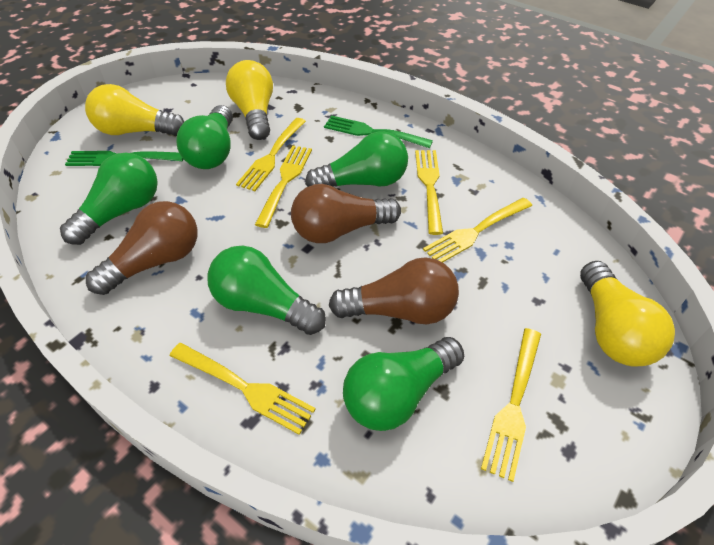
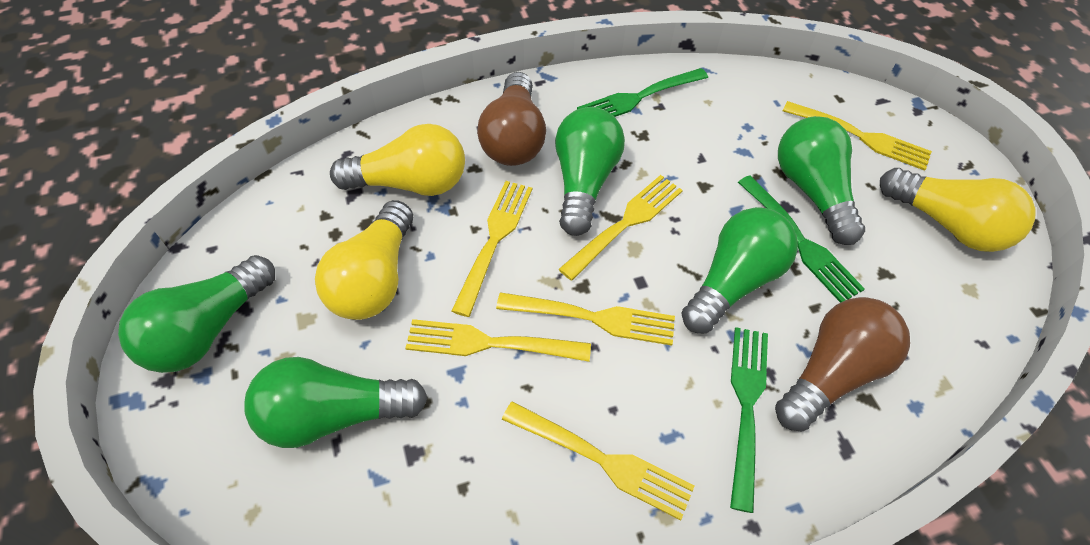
brown light bulb: [86,201,197,295] [291,184,401,243] [329,257,459,324] = 3 -> [477,72,546,166] [775,297,910,431] = 2
green fork: [65,151,184,166] [324,115,433,148] = 2 -> [577,68,708,117] [730,327,768,513] [738,176,865,303] = 3

